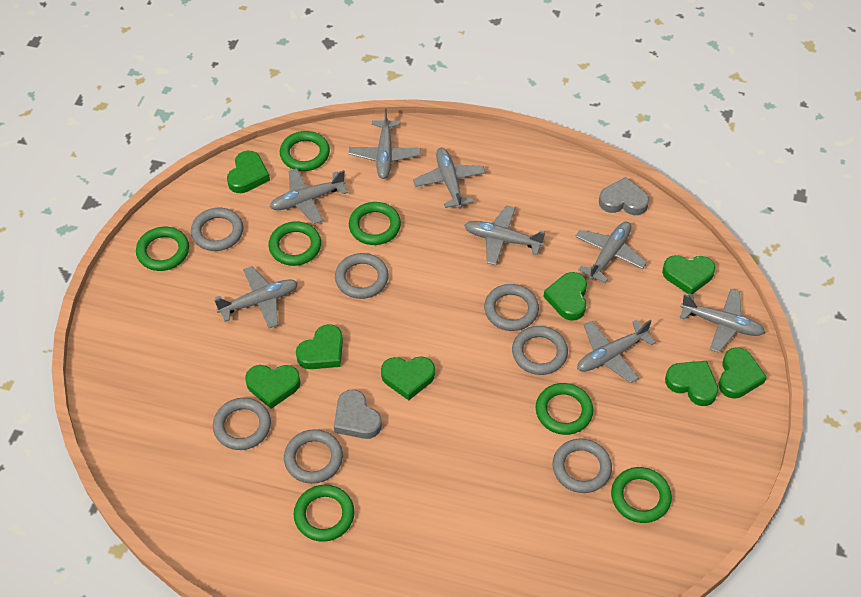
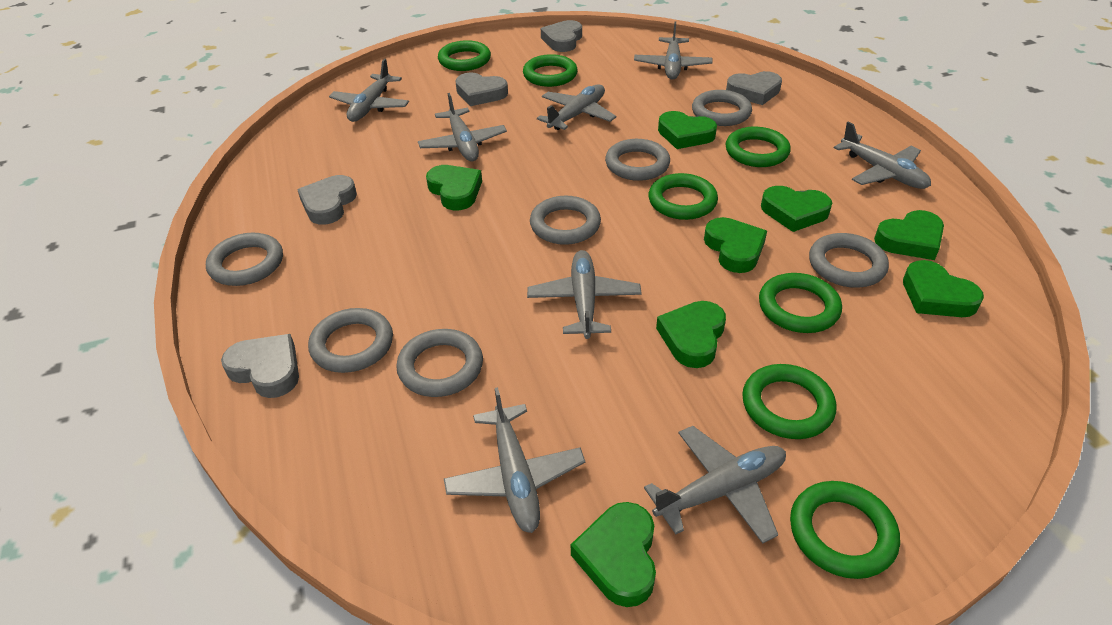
grey heart: [334,390,382,439] [599,177,649,215] = 2 -> [221,334,299,398] [297,175,357,225] [455,72,508,106] [541,20,582,52] [726,71,782,105] = 5

